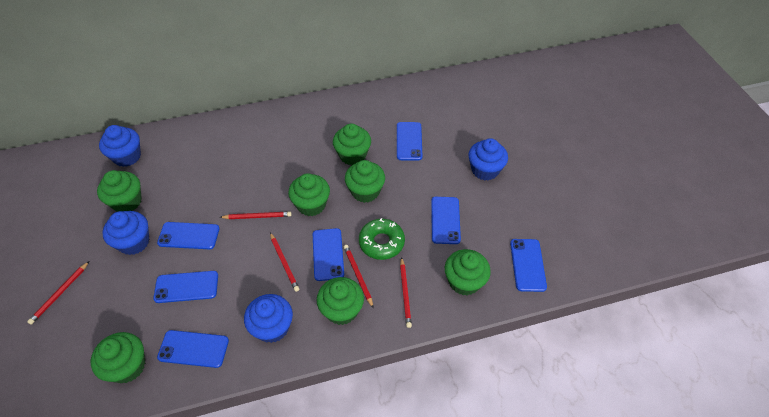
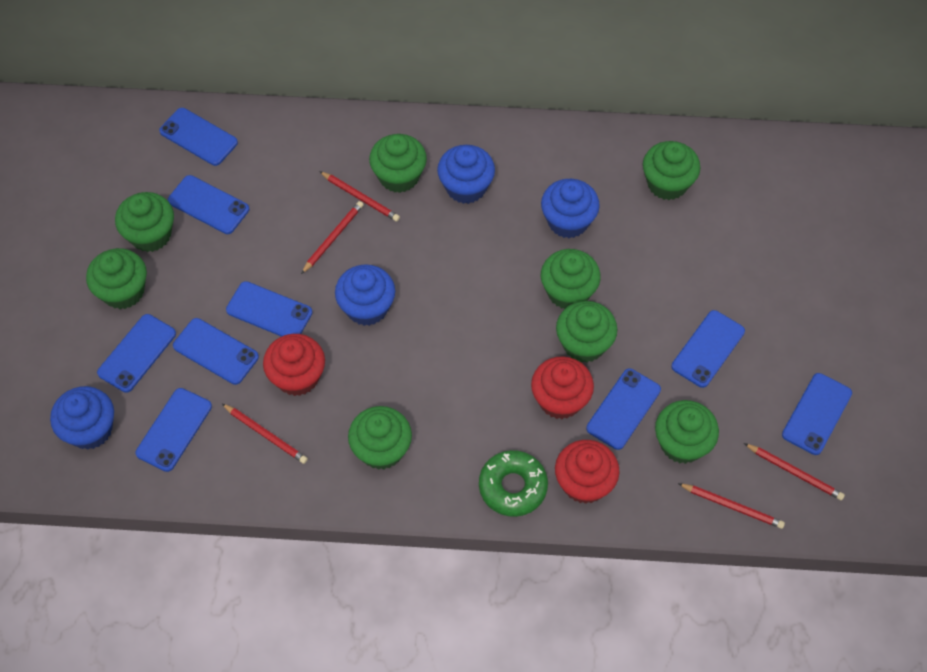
blue phone: [153,271,218,303] [157,222,220,249] [157,330,229,368] [313,228,344,281] [397,122,422,161] [431,197,461,244] [510,239,547,292] = 7 -> [97,314,176,393] [135,388,212,472] [159,108,238,166] [168,175,249,234] [173,318,259,385] [226,281,313,337] [586,368,661,450] [672,310,745,388] [782,373,852,455] = 9
green cupcake: [91,332,145,383] [97,170,142,212] [288,173,330,216] [317,277,364,325] [333,124,371,165] [345,160,385,203] [445,249,491,296] = 7 -> [86,248,147,309] [115,192,174,252] [348,406,412,470] [369,134,427,193] [541,249,601,309] [556,301,618,363] [643,141,700,200] [655,400,719,464] = 8
red cupcake: none = 0 -> [263,334,325,396] [531,356,594,419] [555,440,620,504] = 3

